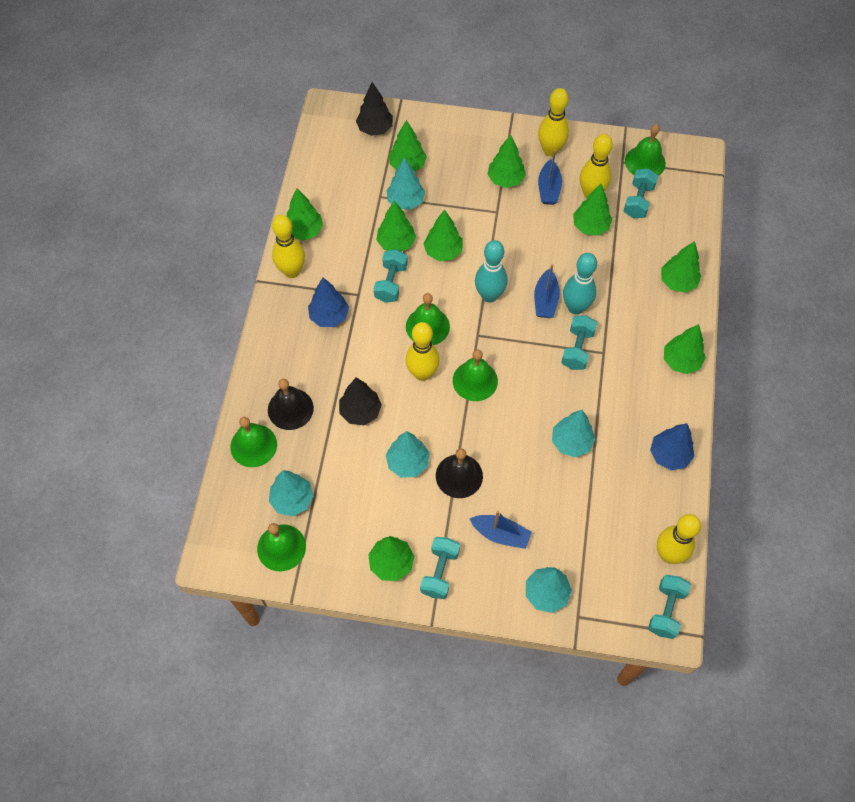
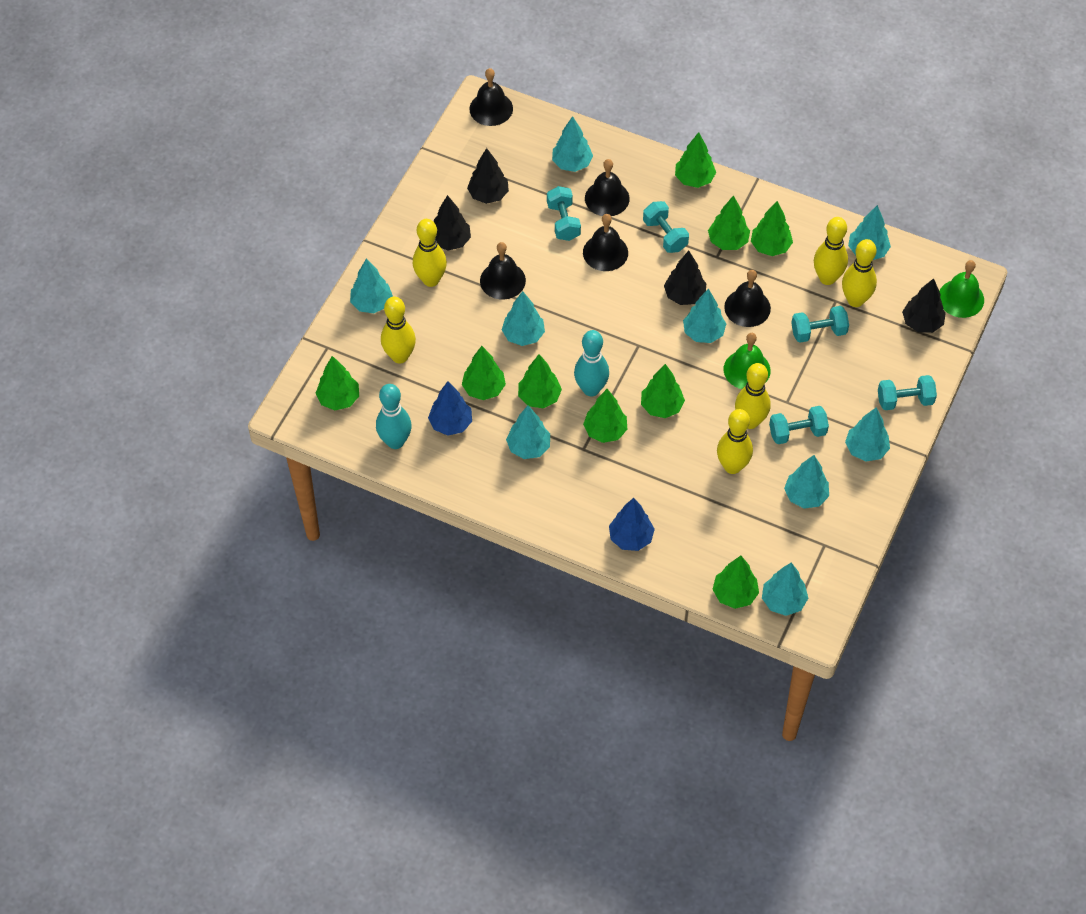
black bell: [268,379,314,430] [436,448,483,498] = 2 -> [469,68,513,126] [480,242,526,300] [583,214,628,271] [585,159,629,216] [724,270,771,327] = 5
black tree: [339,378,382,425] [356,82,393,136] = 2 -> [434,195,471,251] [467,148,509,204] [664,251,706,305] [902,278,946,333] = 4
blue boat: [470,510,532,549] [534,264,560,318] [538,150,562,205] = 3 -> none = 0
green bell: [230,417,277,467] [257,523,306,571] [406,293,450,345] [453,349,498,401] [625,124,666,176] = 5 -> [724,333,771,389] [939,260,984,318] = 2
turquoise tree: [269,470,314,516] [386,157,425,210] [386,431,430,478] [526,567,572,613] [552,410,596,457] = 5 -> [350,259,393,313] [502,291,545,346] [506,405,550,459] [552,116,593,172] [683,288,726,343] [762,562,808,616] [784,455,829,509] [845,407,890,462] [848,205,891,260] = 9
yellow bowling pin: [272,215,305,278] [406,322,440,381] [538,88,569,156] [580,134,613,199] [657,514,701,564] = 5 -> [381,297,416,363] [413,219,447,287] [717,409,753,474] [735,363,771,429] [814,217,848,285] [842,239,877,307] = 6

